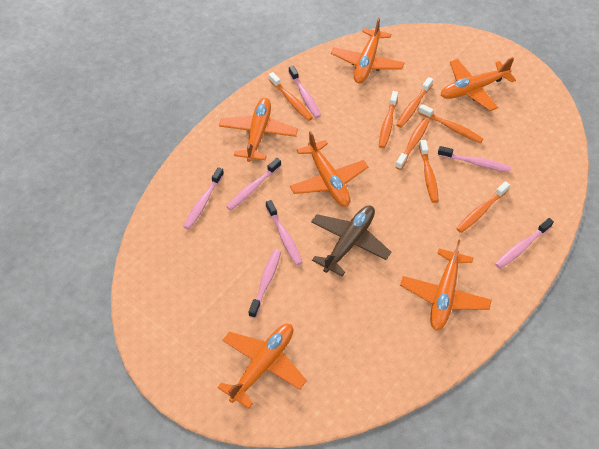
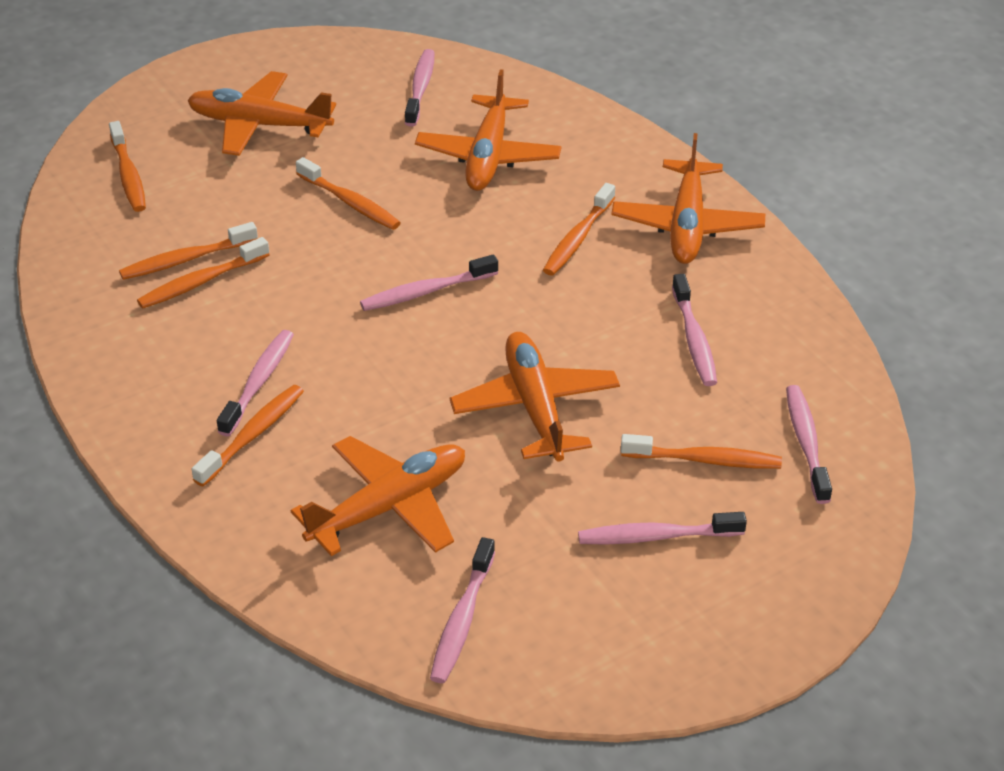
brown plane: [311,205,391,277] = 1 -> none = 0
orange plane: [217,324,307,408] [219,98,298,162] [290,131,368,207] [331,17,404,83] [400,239,492,330] [441,57,516,111] = 6 -> [187,71,336,156] [291,436,465,556] [415,69,561,191] [450,332,620,462] [612,133,765,264] = 5

